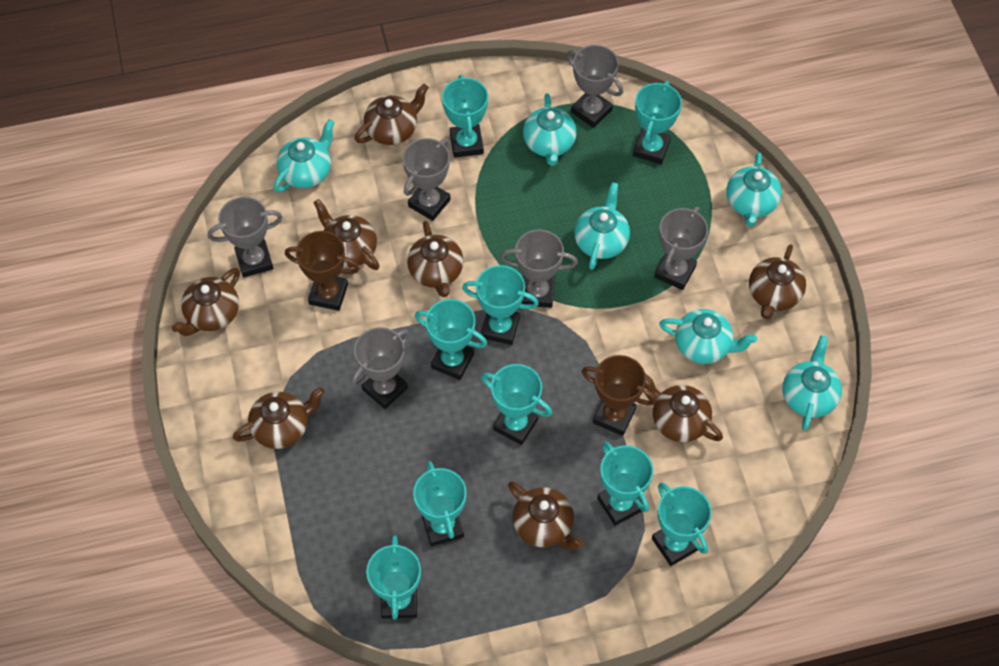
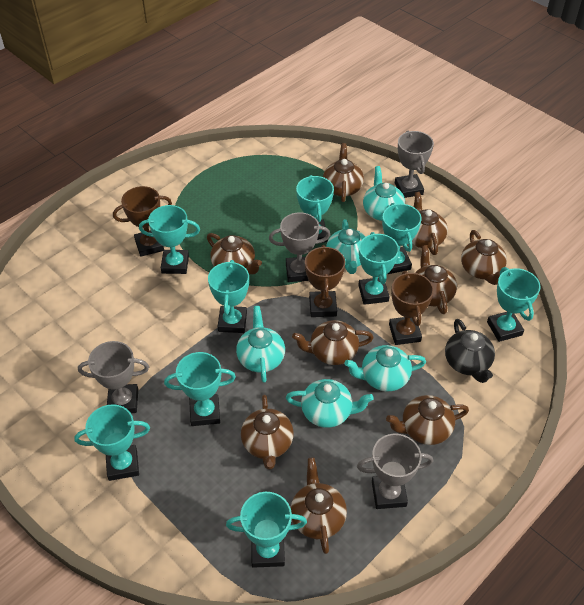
black teapot: none = 0 -> [445,319,495,383] = 1
brown teapot: [172,268,240,336] [233,387,325,449] [313,199,380,270] [354,84,429,145] [407,221,464,297] [508,481,585,550] [644,374,723,442] [749,244,806,319] = 8 -> [207,233,262,274] [241,395,294,469] [291,457,347,554] [292,320,374,365] [323,143,364,202] [386,395,469,445] [412,192,448,255] [415,245,457,314] [461,230,507,285] = 9
brown trophy: [285,231,360,311] [582,355,657,436] = 2 -> [113,186,172,257] [305,245,345,317] [389,271,434,345] = 3
grey trophy: [208,197,283,278] [351,327,409,409] [402,138,451,221] [500,230,578,308] [567,45,623,128] [655,207,708,290] = 6 -> [78,341,149,413] [269,212,330,282] [357,434,433,509] [395,131,434,198] = 4
turquoise teapot: [274,119,335,193] [523,93,577,166] [574,182,630,270] [659,309,757,364] [726,152,782,227] [783,335,842,431] = 6 -> [236,306,285,383] [286,379,374,428] [326,219,366,274] [344,345,426,391] [363,166,405,221] = 5

